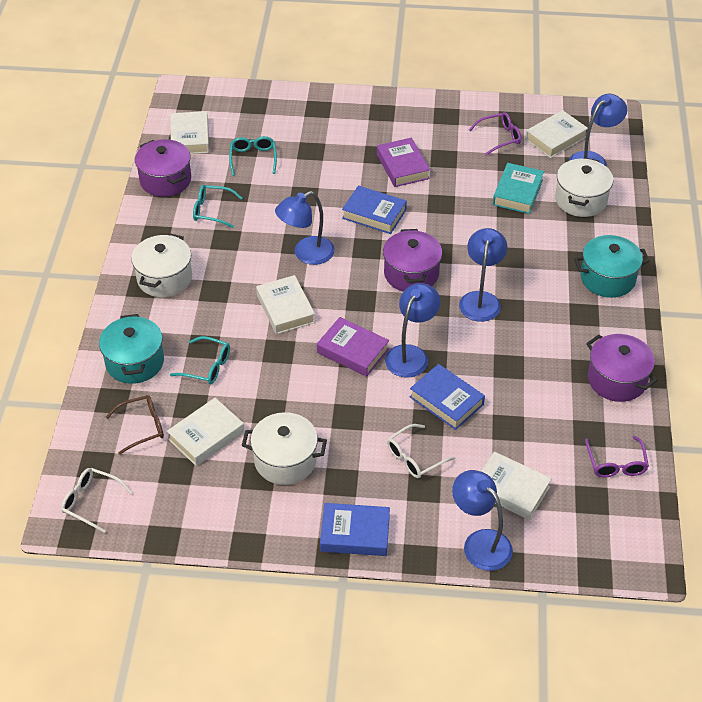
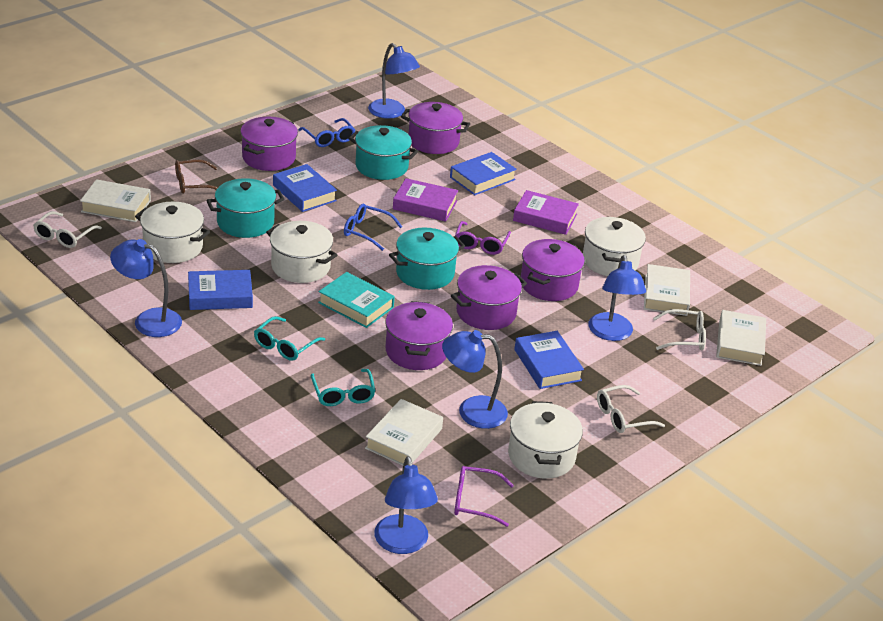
blue book: [320,503,390,556] [342,186,407,234] [410,364,485,430] = 3 -> [188,270,253,310] [273,164,337,212] [450,152,517,195] [514,331,584,389] = 4
blue glasses: none = 0 -> [298,118,355,147] [344,203,402,251] = 2
purple pot: [135,139,191,197] [383,229,442,292] [586,334,658,402] = 3 -> [240,117,298,171] [385,301,453,370] [401,102,470,154] [451,265,527,330] [521,239,585,301] = 5
turquoise glasses: [170,336,230,384] [193,185,242,228] [229,136,277,176] = 3 -> [254,316,325,361] [311,369,375,406] = 2
turquoise pot: [99,314,164,384] [574,235,650,298] = 2 -> [206,178,285,238] [348,125,418,180] [389,228,465,290] = 3
white book: [167,398,245,466] [170,111,209,154] [256,275,315,334] [481,452,552,520] [525,110,588,158] = 5 -> [80,179,151,222] [365,399,443,466] [644,264,690,316] [716,310,766,366] = 4
white glasses: [61,468,133,533] [387,424,456,478] = 2 -> [33,211,102,248] [597,385,665,433] [653,309,706,350] = 3
white pot: [131,233,192,297] [242,412,327,485] [555,157,613,217] = 3 -> [135,202,210,263] [266,221,337,283] [508,401,583,479] [583,217,646,276] = 4

